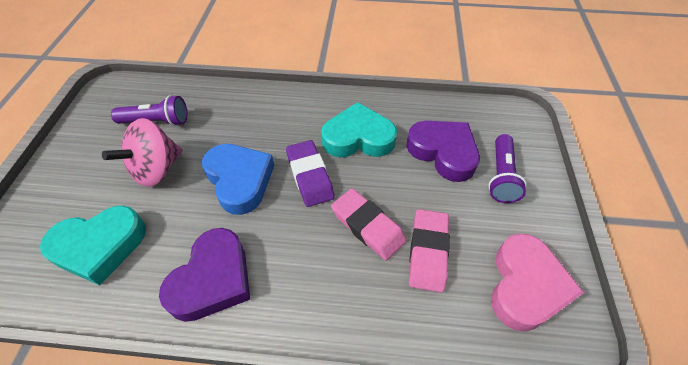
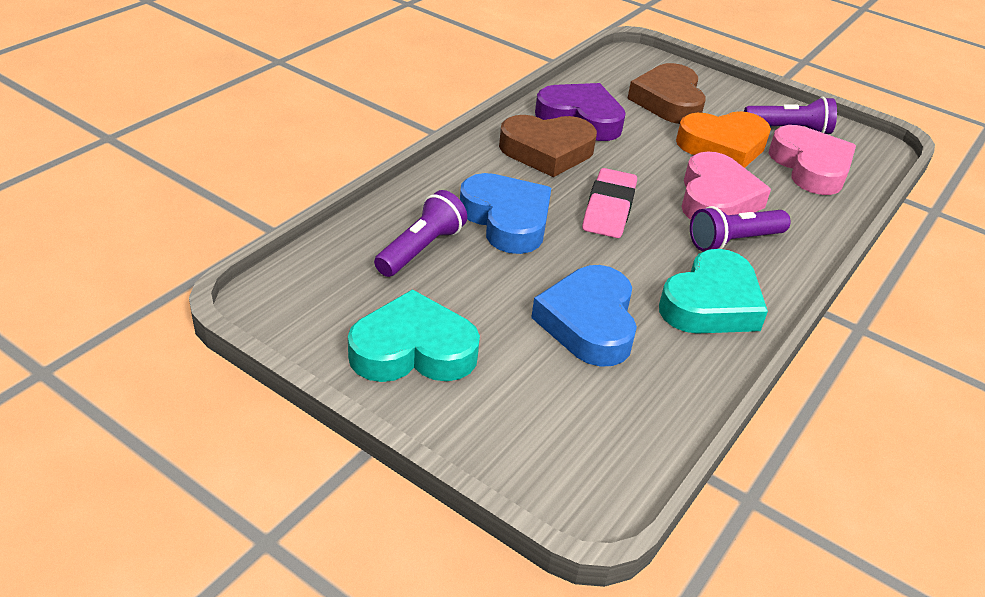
blue heart: [202,144,274,215] = 1 -> [460,173,551,254] [531,265,637,367] = 2
brown heart: none = 0 -> [499,115,597,177] [627,63,706,124] = 2
orange heart: none = 0 -> [676,111,771,168] = 1
pink eraser: [331,188,407,261] [409,209,450,292] = 2 -> [582,168,637,238] = 1
pink heart: [491,233,584,332] = 1 -> [681,151,771,219] [769,125,856,195] = 2
pink spinning top: [102,118,183,187] = 1 -> none = 0
purple eraser: [286,140,335,207] = 1 -> none = 0
purple flashlight: [111,95,187,126] [488,134,527,203] = 2 -> [374,190,467,277] [690,206,791,251] [744,97,837,134] = 3
purple heart: [159,228,250,322] [406,121,480,182] = 2 -> [535,83,626,141] = 1

